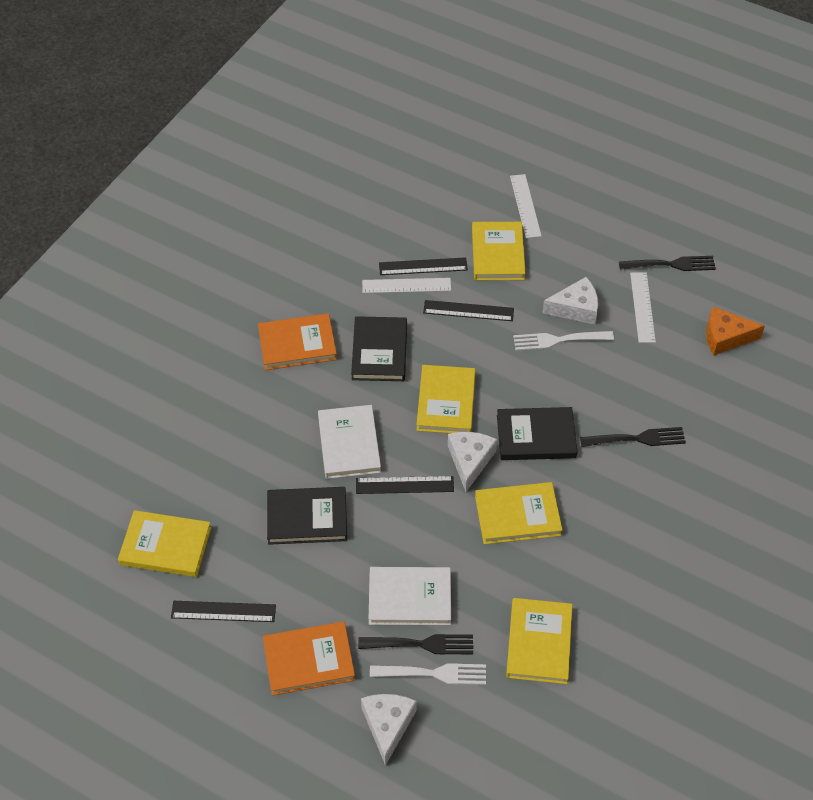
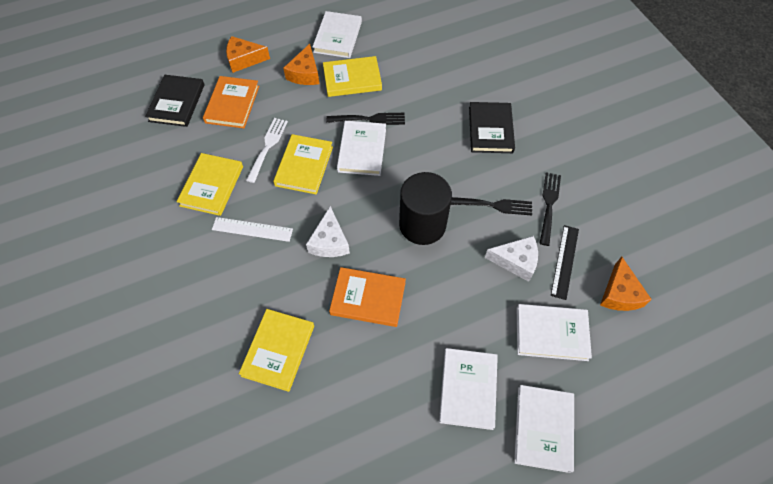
black book: [267,487,347,545] [351,316,407,381] [497,407,577,460] = 3 -> [145,75,204,127] [469,102,515,153] = 2
black cylinder: none = 0 -> [399,172,452,245] = 1
black ruler: [171,601,276,622] [356,476,454,494] [379,257,468,275] [423,300,514,321] = 4 -> [551,225,579,300] = 1
orange cheese: [706,306,765,356] = 1 -> [226,36,270,73] [283,44,320,85] [600,256,652,311] = 3
white book: [318,405,381,479] [369,567,451,625] = 2 -> [313,11,362,58] [337,121,386,176] [439,348,498,430] [514,385,574,473] [517,304,592,361] = 5
white cheese: [361,694,416,766] [448,432,497,492] [542,277,598,325] = 3 -> [306,206,350,257] [485,236,538,282] = 2
white fork: [370,663,486,685] [513,331,614,351] = 2 -> [246,118,288,183] = 1
white ruler: [362,278,451,293] [510,174,542,238] [630,272,656,343] = 3 -> [212,217,293,242] = 1
yellow book: [118,510,211,577] [417,365,476,433] [472,222,526,280] [475,482,562,544] [506,598,572,684] = 5 -> [177,153,243,216] [239,309,314,392] [273,134,333,195] [323,56,382,97] = 4

